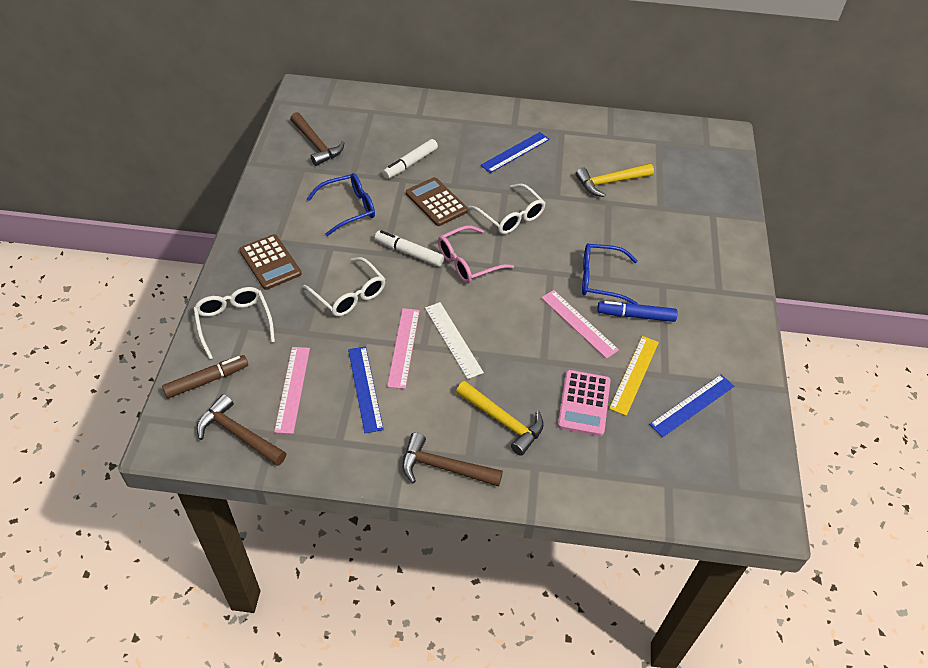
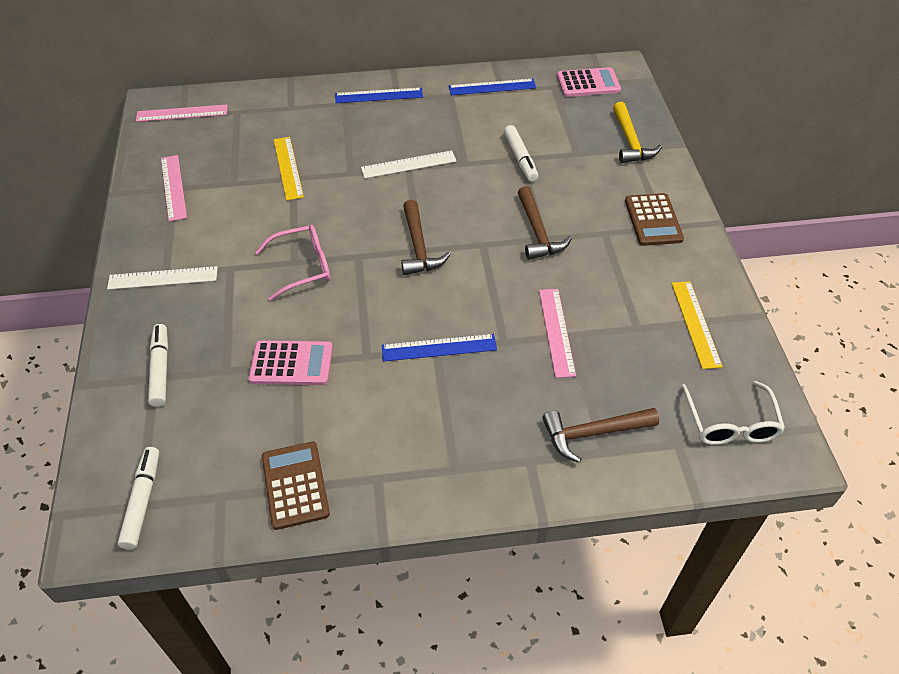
blue glasses: [307,173,375,236] [582,243,638,304] = 2 -> none = 0
blue marker: [597,301,678,322] = 1 -> none = 0
brown marker: [162,355,248,398] = 1 -> none = 0
pink calculator: [558,370,611,436] = 1 -> [248,340,333,385] [557,67,621,97] = 2
white glasses: [193,287,275,360] [303,257,385,317] [468,184,546,234] = 3 -> [681,381,785,445] = 1
white marker: [375,230,444,267] [383,139,438,179] = 2 -> [118,447,159,549] [148,324,168,407] [504,125,538,182] = 3
white ruler: [425,302,484,379] = 1 -> [107,266,218,290] [361,150,457,178] = 2
yellow hammer: [456,381,544,456] [576,164,654,197] = 2 -> [613,102,662,163] = 1
yellow ruler: [609,336,659,416] = 1 -> [274,137,304,201] [672,281,723,369] = 2

